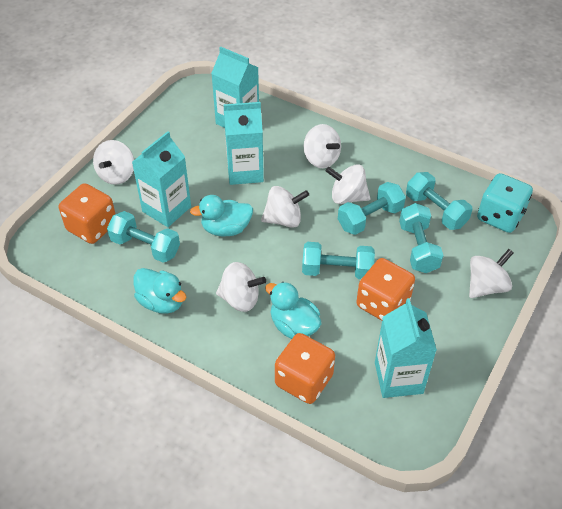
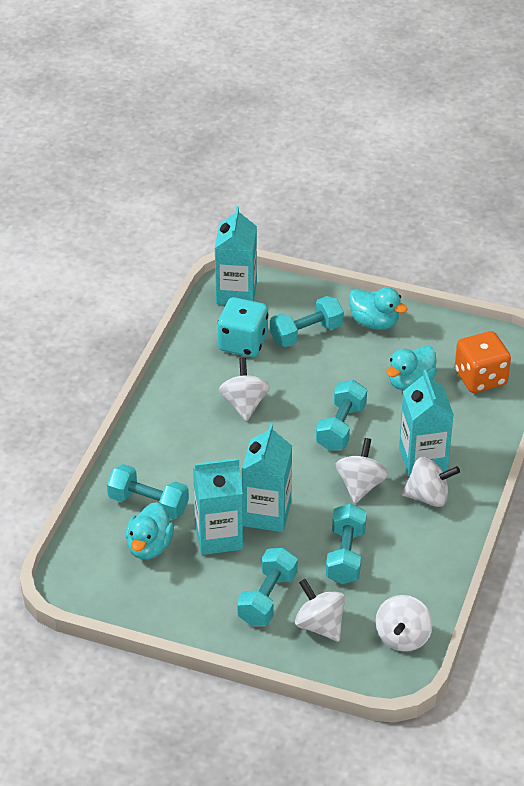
orange dice: [59,183,116,244] [275,333,335,404] [356,258,415,321] = 3 -> [455,331,511,393] = 1
white spinning top: [93,140,134,185] [216,262,266,312] [261,186,309,228] [304,124,341,168] [326,164,370,204] [469,249,514,298] = 6 -> [219,358,270,421] [295,579,345,642] [336,438,388,503] [375,595,433,652] [402,457,460,507] = 5

